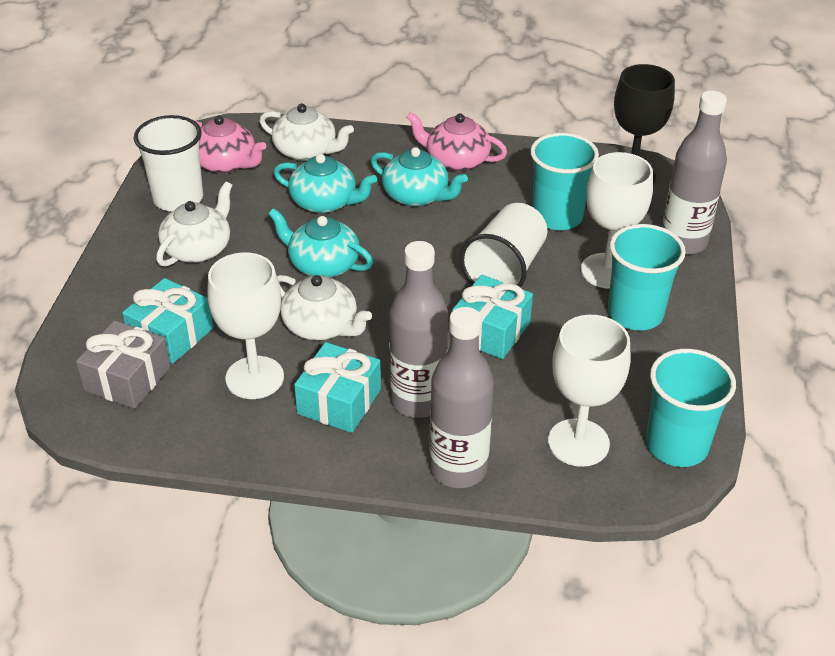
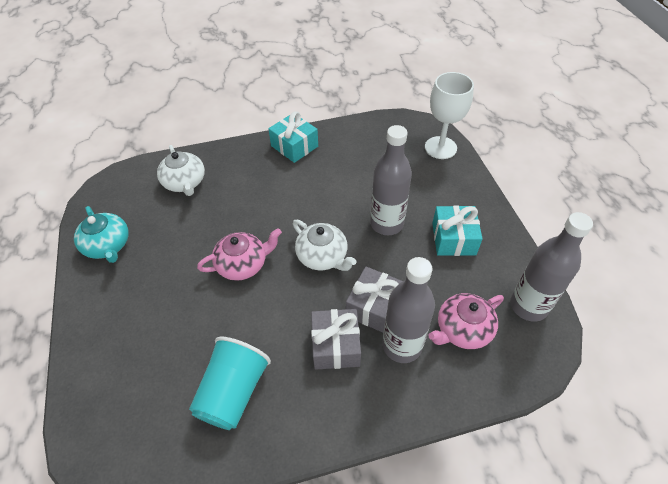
black goblet: [614,64,675,185] = 1 -> none = 0
grey gift: [76,320,171,409] = 1 -> [311,309,361,370] [346,267,402,333] = 2
turquoise cup: [530,133,599,230] [608,224,686,330] [646,349,736,467] = 3 -> [189,337,271,430] = 1
turquoise gift: [122,278,213,364] [294,342,381,433] [452,275,533,359] = 3 -> [268,111,318,163] [432,205,483,256] = 2
turquoise teapot: [268,208,373,278] [273,154,377,213] [371,147,468,206] = 3 -> [74,206,129,263] = 1
white cup: [134,115,203,211] [460,203,548,288] = 2 -> none = 0
white goblet: [207,252,284,399] [548,315,631,467] [581,152,653,289] = 3 -> [425,72,474,159] = 1
white teapot: [156,181,232,267] [259,104,354,161] [277,275,372,340] = 3 -> [157,145,205,196] [293,220,356,271] = 2

